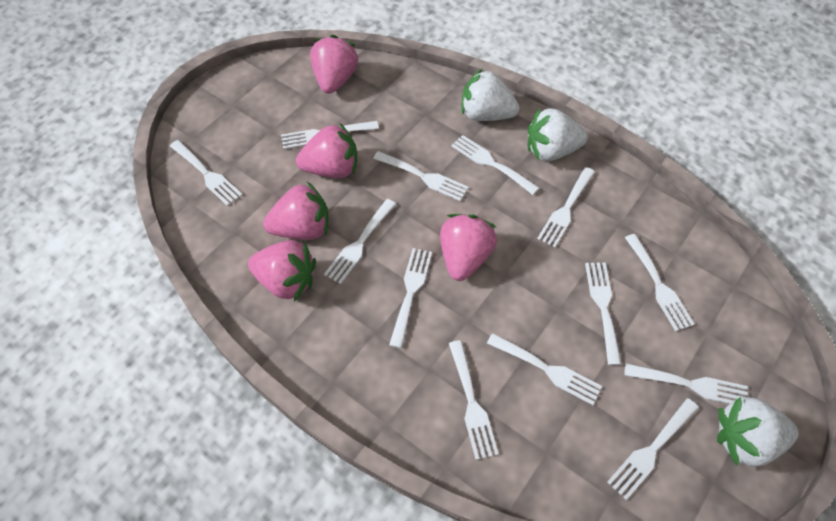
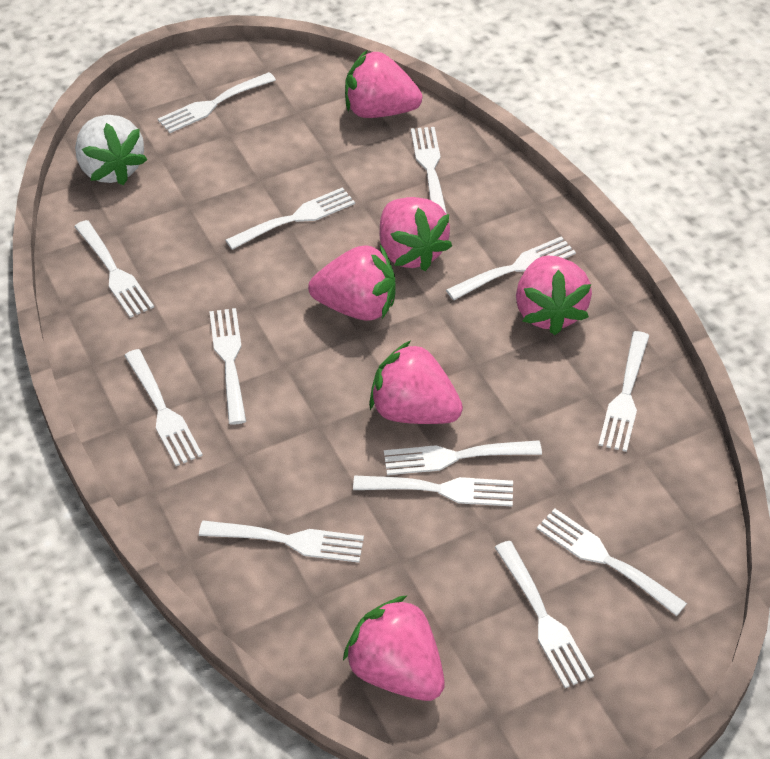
pink strawberry: [248,240,316,301] [263,182,328,240] [296,123,357,178] [310,35,358,94] [440,214,497,281] = 5 -> [308,245,396,321] [343,595,445,701] [345,50,422,118] [369,341,463,424] [380,197,452,271] [516,256,592,335] = 6
white strawberry: [461,69,519,121] [528,108,588,161] [717,396,798,467] = 3 -> [75,115,147,186] = 1

